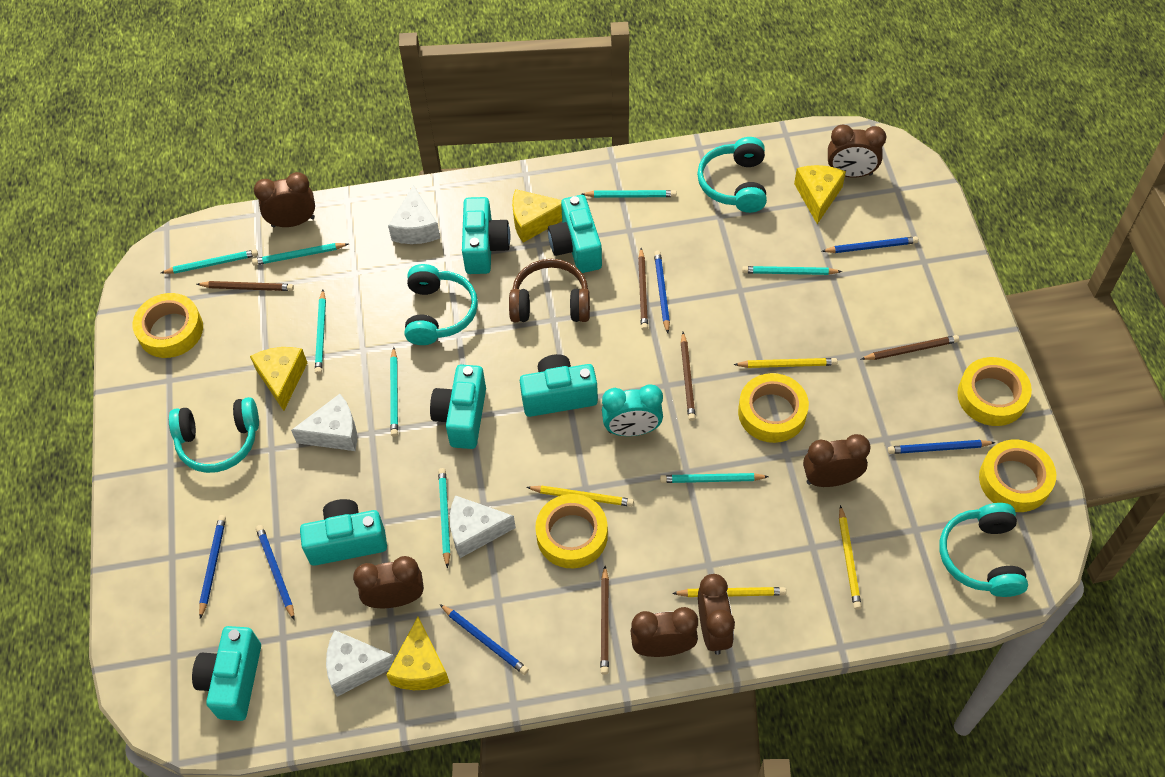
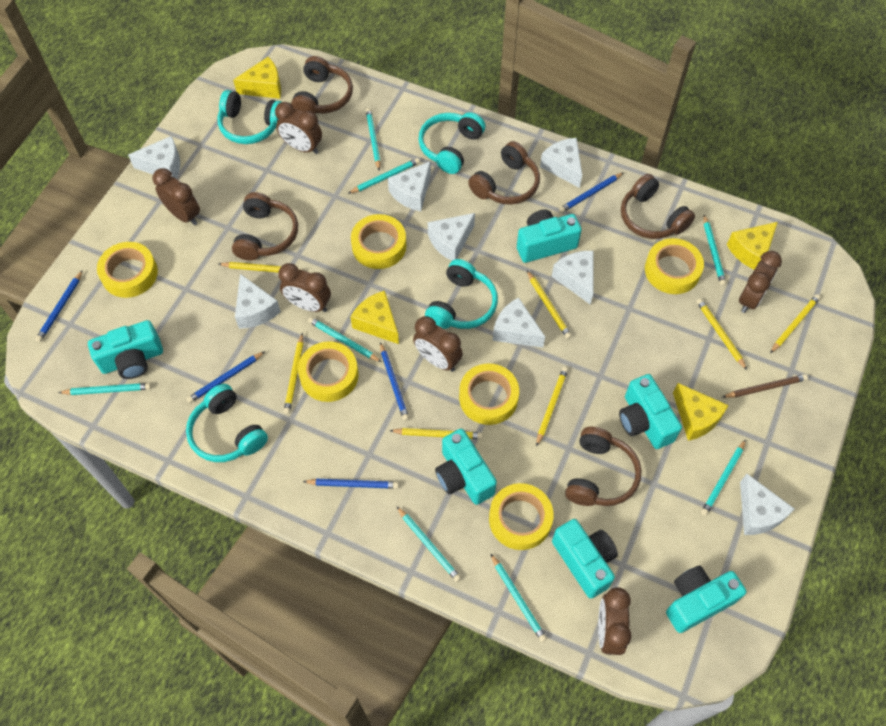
blue pencil: [199,515,226,619] [256,525,294,620] [440,604,529,675] [654,251,670,333] [822,236,918,253] [888,440,995,454] = 6 -> [35,270,83,342] [187,351,265,403] [303,479,399,489] [380,342,409,421] [559,172,624,213] = 5
brown headphones: [509,259,590,322] = 1 -> [232,192,298,261] [291,56,353,114] [468,141,540,205] [565,427,642,506] [621,174,695,239] = 5
brown pencil: [197,281,294,291] [600,566,609,675] [638,248,648,331] [681,332,696,421] [861,335,959,360] = 5 -> [722,374,808,398] = 1
turquoise clock: [602,385,663,436] = 1 -> none = 0
white cheese: [291,394,357,451] [326,630,395,697] [388,185,440,244] [450,495,516,558] = 4 -> [128,136,180,178] [235,274,281,329] [388,161,431,212] [428,213,475,261] [493,297,545,348] [540,138,582,188] [552,251,594,305] [740,474,795,535] = 8
yellow pencil: [526,485,634,507] [672,587,786,597] [733,358,837,368] [839,505,862,610] = 4 -> [219,262,303,272] [284,333,303,414] [389,428,483,439] [527,270,572,339] [536,367,568,447] [696,298,747,370] [770,294,820,353] = 7
yellow tape: [132,293,203,358] [535,494,608,568] [738,373,809,443] [957,357,1032,426] [979,440,1056,512] = 5 -> [97,242,158,298] [298,341,359,402] [351,214,406,269] [459,363,519,425] [489,483,554,550] [645,238,704,294] = 6

